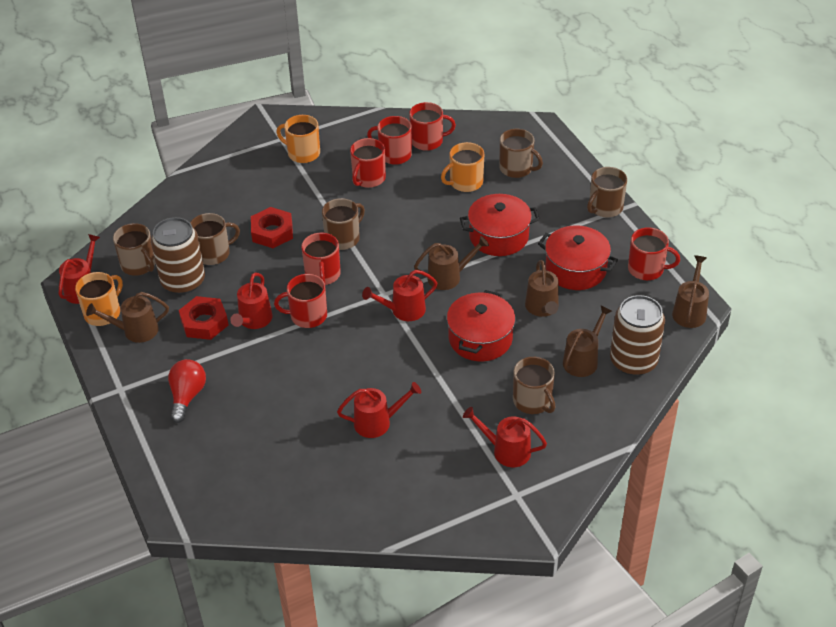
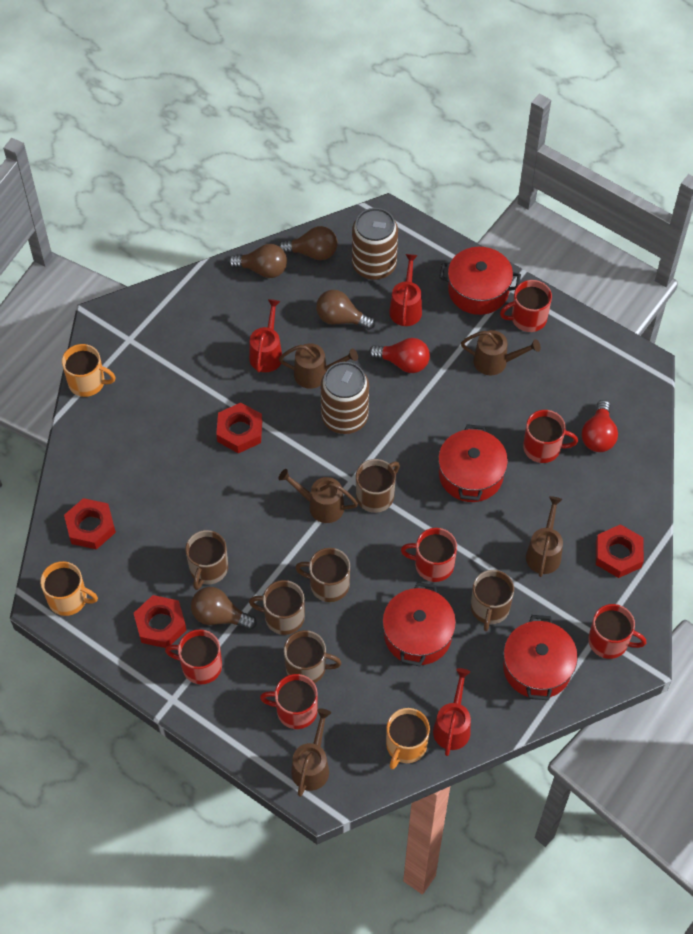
brown light bulb: none = 0 -> [191,587,257,630] [228,244,287,278] [278,226,338,260] [316,290,375,330] = 4
red light bulb: [168,359,206,423] = 1 -> [369,338,430,373] [582,400,618,452] = 2
red nut: [179,296,229,340] [251,207,293,248] = 2 -> [64,498,116,550] [134,595,187,648] [216,403,262,453] [596,524,644,578] = 4
red pot: [447,290,515,361] [460,194,540,256] [538,226,618,290] = 3 -> [382,582,456,666] [438,424,508,502] [439,247,521,315] [503,615,578,700] = 4
red watering can: [59,234,100,304] [230,273,273,329] [337,382,421,438] [362,270,437,321] [463,407,547,467] = 5 -> [249,299,282,372] [389,254,422,326] [433,668,471,756] = 3

